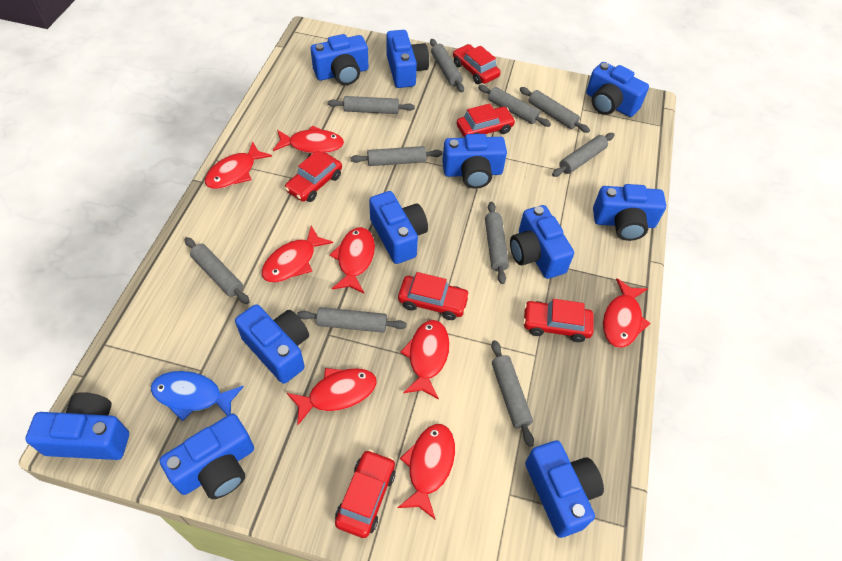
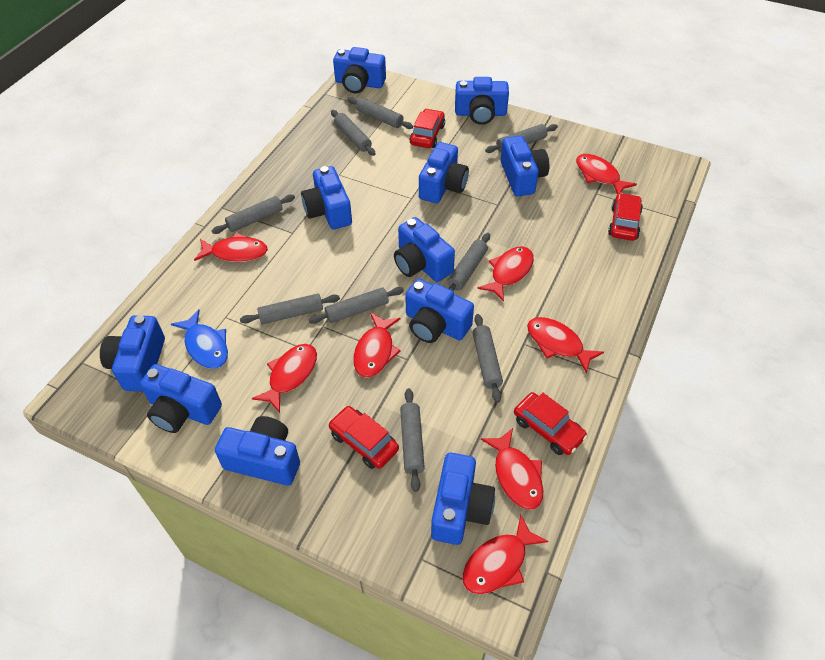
grey rolling pin: [185,237,250,304] [297,307,407,333] [328,96,415,114] [351,146,443,166] [430,39,464,92] [478,85,551,127] [485,202,509,284] [491,340,534,447] [520,87,590,133] [552,133,615,177] = 10 -> [212,195,295,234] [240,294,340,324] [309,287,404,324] [331,110,376,156] [347,97,413,129] [400,388,425,492] [447,233,490,292] [473,314,503,403] [485,124,558,153] = 9
red car: [285,151,342,202] [335,449,395,538] [398,272,470,320] [453,44,501,84] [457,103,516,138] [523,299,594,342] = 6 -> [328,406,399,469] [409,109,445,148] [514,392,588,455] [608,193,643,241] = 4

